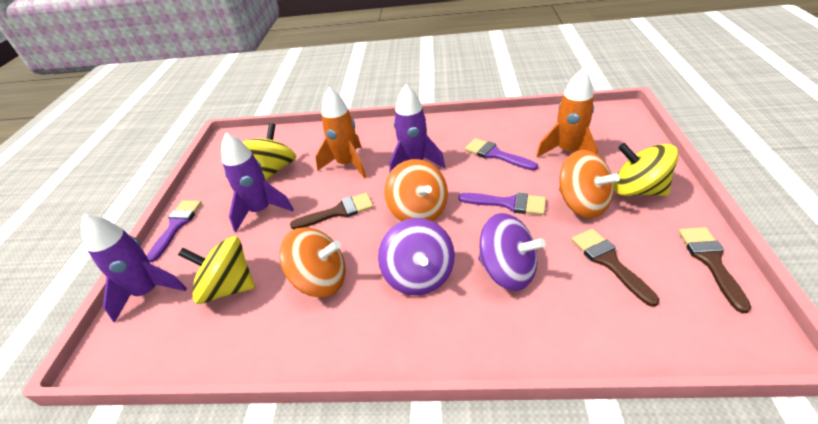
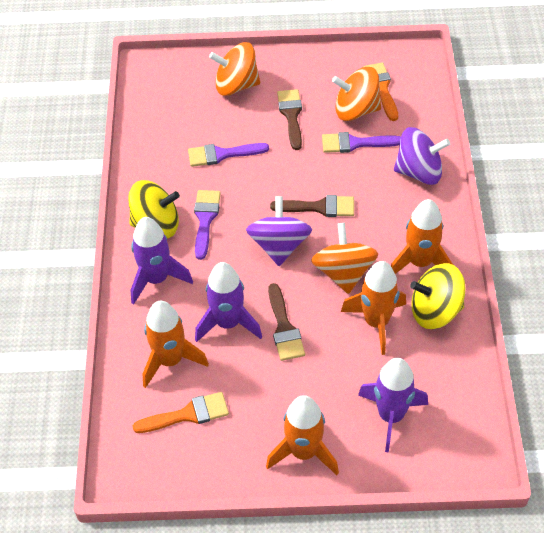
orange brush: none = 0 -> [133,392,229,433] [363,63,398,121] = 2
orange rocket: [316,88,366,178] [536,68,598,157] = 2 -> [143,301,209,388] [266,395,339,475] [341,261,406,355] [391,199,453,274] = 4
yellow spinning top: [178,236,255,304] [243,123,297,180] [614,143,678,196] = 3 -> [128,180,180,238] [410,263,465,329] = 2

